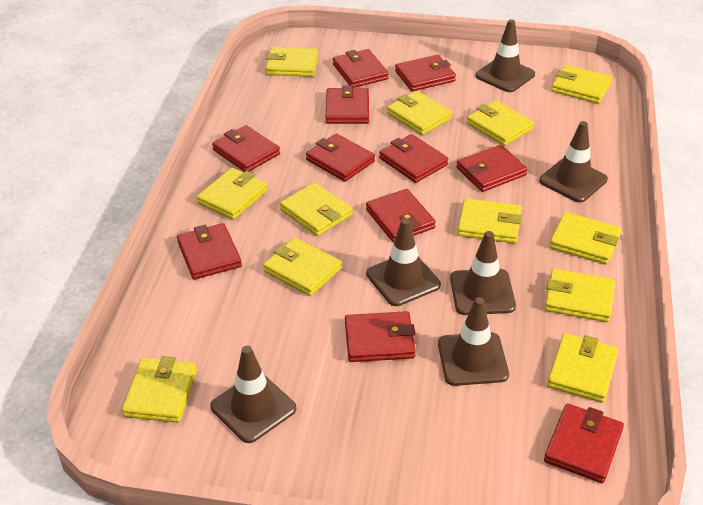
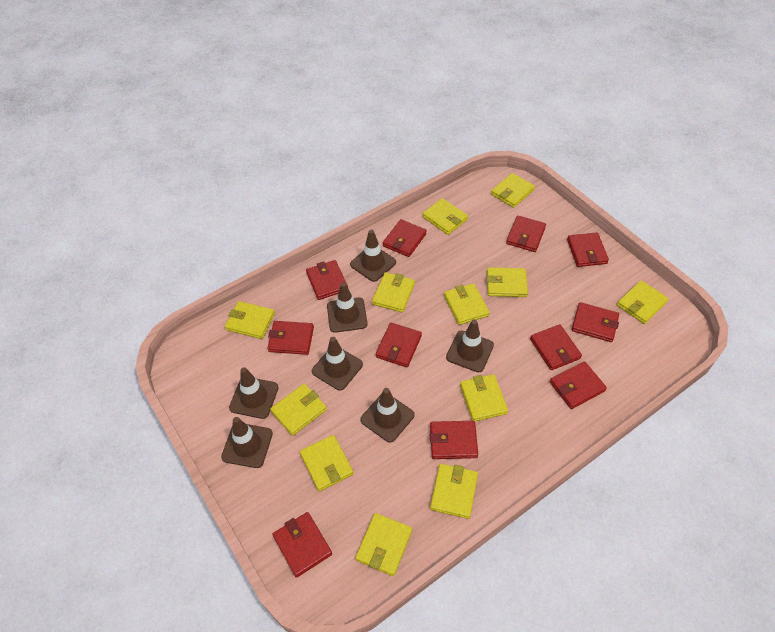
brown traffic cone: [210,346,296,443] [366,218,441,306] [438,297,509,386] [450,231,516,315] [475,19,535,92] [539,121,608,203] = 6 -> [221,417,273,468] [229,367,279,419] [312,337,363,390] [327,282,368,333] [350,230,396,282] [360,388,414,443] [446,319,494,372] = 7

